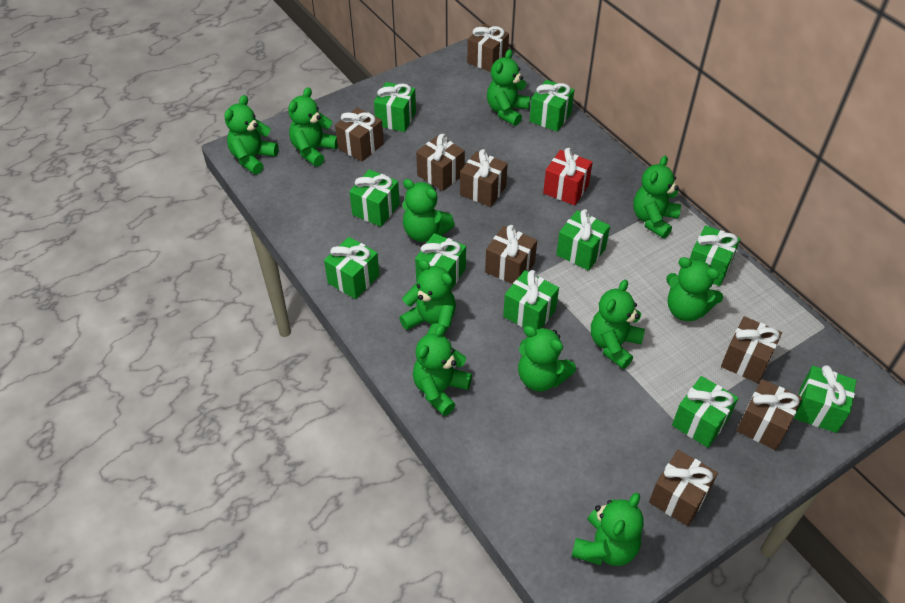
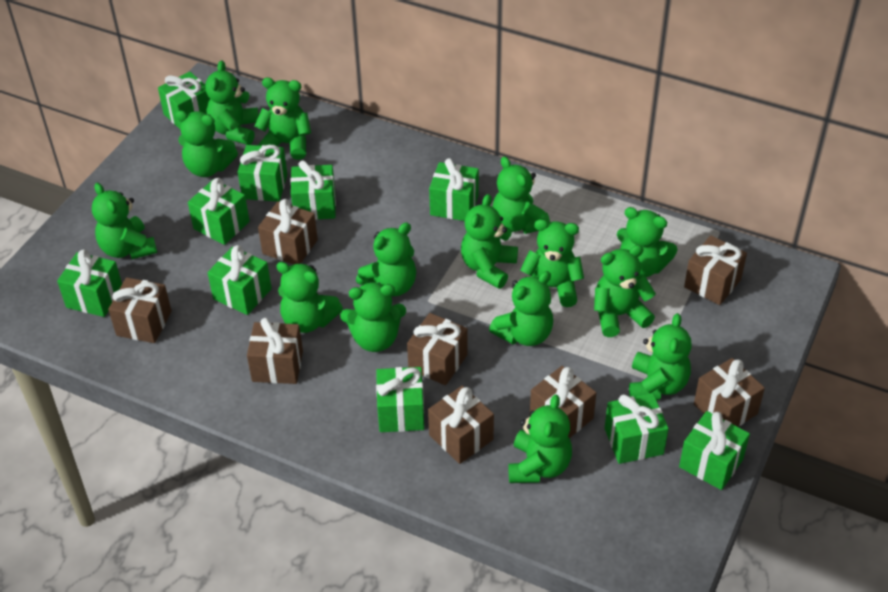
green teddy bear: [224,95,279,175] [288,87,338,167] [399,260,456,336] [402,179,455,242] [413,325,472,416] [487,49,531,126] [518,326,576,392] [572,493,644,566] [591,280,645,369] [633,156,681,238] [666,257,723,321] = 11 -> [92,183,157,259] [175,110,238,177] [205,61,259,145] [254,78,311,160] [276,262,343,333] [340,282,406,352] [356,222,416,296] [461,194,518,289] [489,271,553,346] [493,156,550,234] [508,394,572,483] [520,219,584,307] [594,245,656,337] [617,207,678,277] [629,313,692,400] = 15
red gift: [543,148,593,206] = 1 -> none = 0

